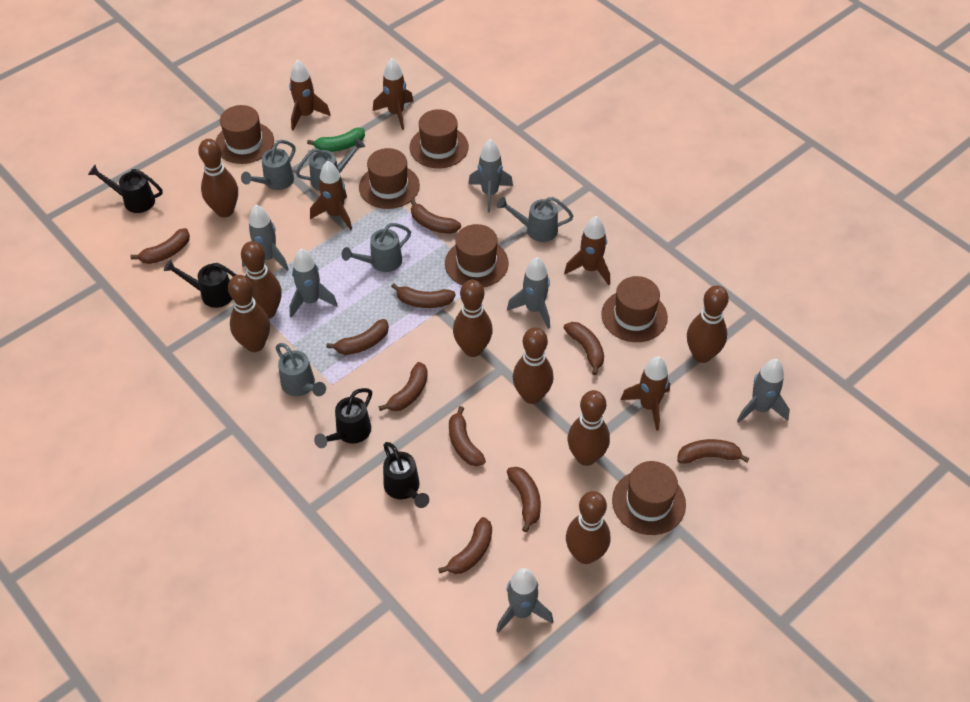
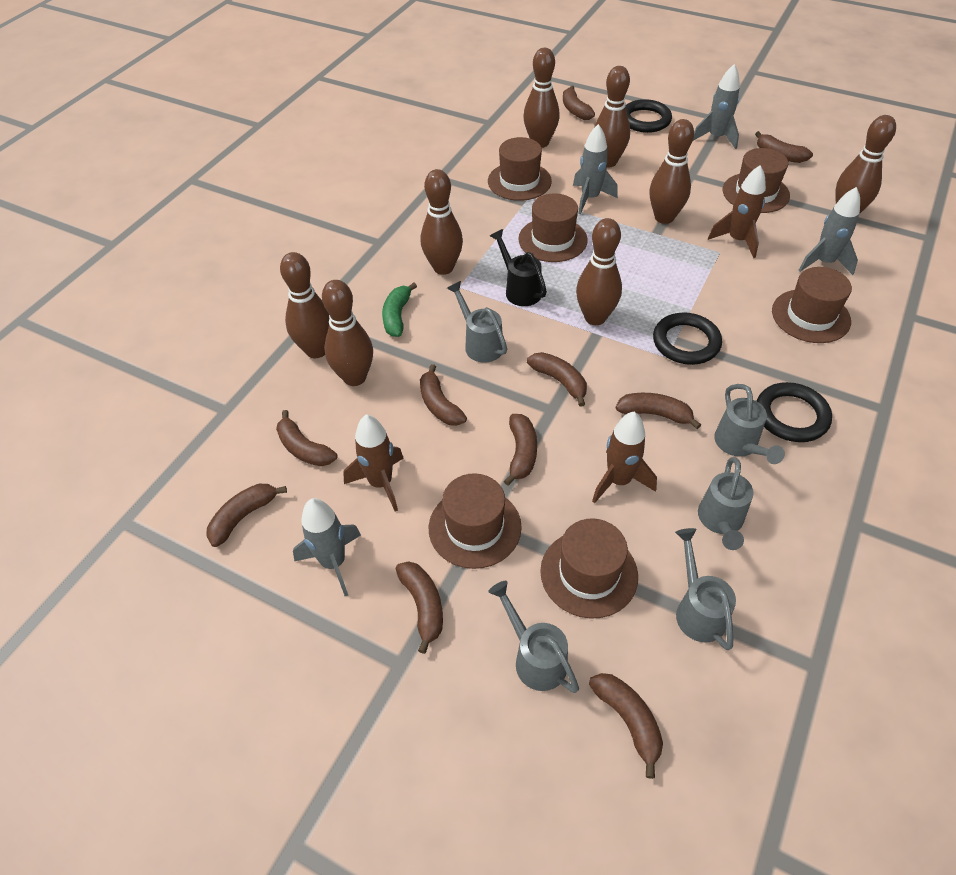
black ring: none = 0 -> [625,99,672,133] [653,312,722,365] [757,382,832,442] = 3
black watering can: [88,165,163,213] [164,259,236,308] [314,388,372,448] [383,442,429,508] = 4 -> [490,229,547,306] = 1
brown rocket: [289,60,331,130] [310,161,352,230] [373,58,414,130] [564,216,610,285] [621,356,670,431] = 5 -> [343,414,403,512] [592,412,657,504] [708,165,766,258] = 3
grey rocket: [242,205,289,271] [289,249,338,318] [468,139,513,213] [496,568,553,633] [507,257,550,329] [737,359,790,423] = 6 -> [293,498,361,596] [573,124,618,214] [693,64,740,149] [799,187,860,275] = 4

